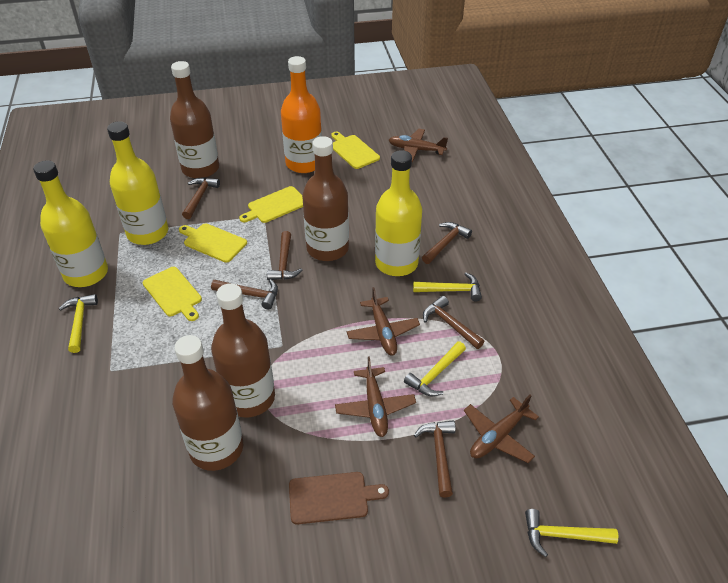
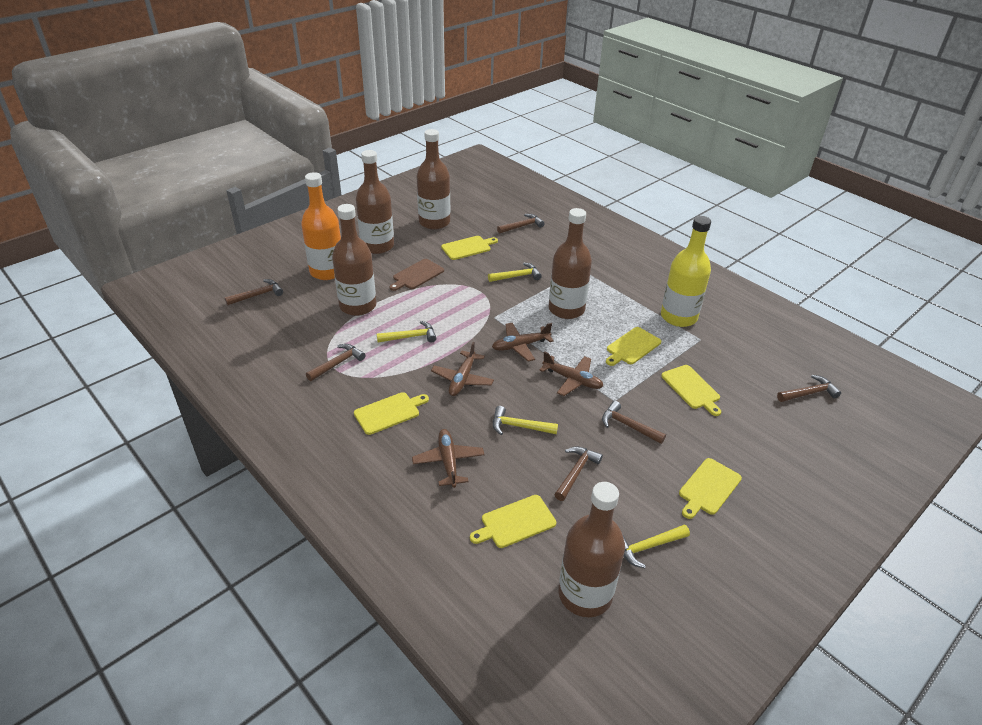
brown bottle: [170,61,219,179] [172,335,243,471] [211,283,275,418] [302,136,349,261] = 4 -> [332,204,376,316] [356,150,394,254] [417,129,450,230] [549,208,592,319] [558,482,625,617] = 5
yellow bottle: [33,160,108,287] [107,121,168,245] [375,150,422,276] = 3 -> [661,216,711,327] = 1
yellow cutting board: [143,267,202,321] [179,223,247,263] [239,186,303,223] [331,132,380,169] = 4 -> [354,392,429,435] [441,236,498,260] [470,495,556,548] [606,327,661,366] [661,365,721,416] [679,458,742,519] = 6

